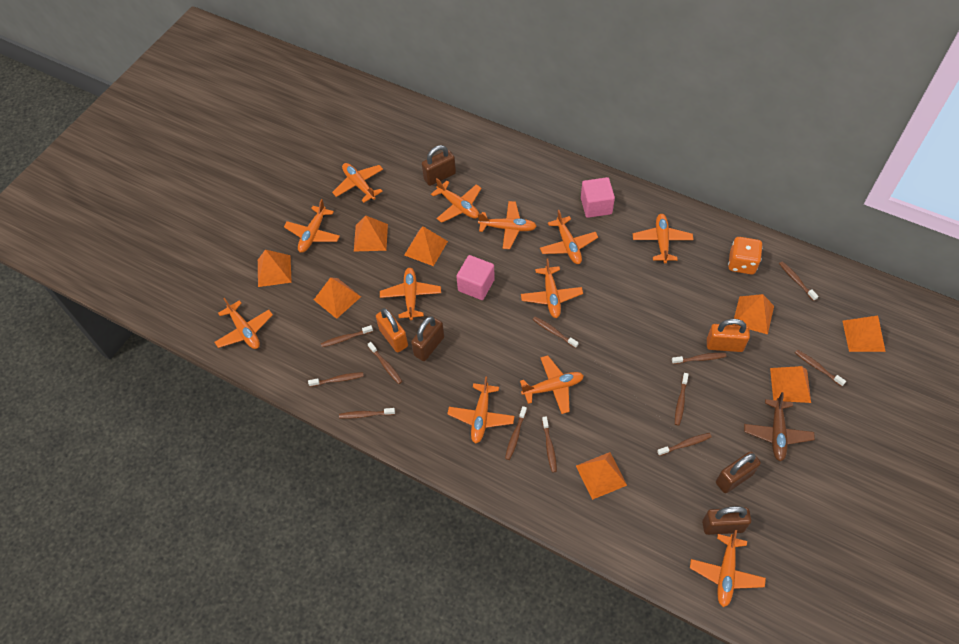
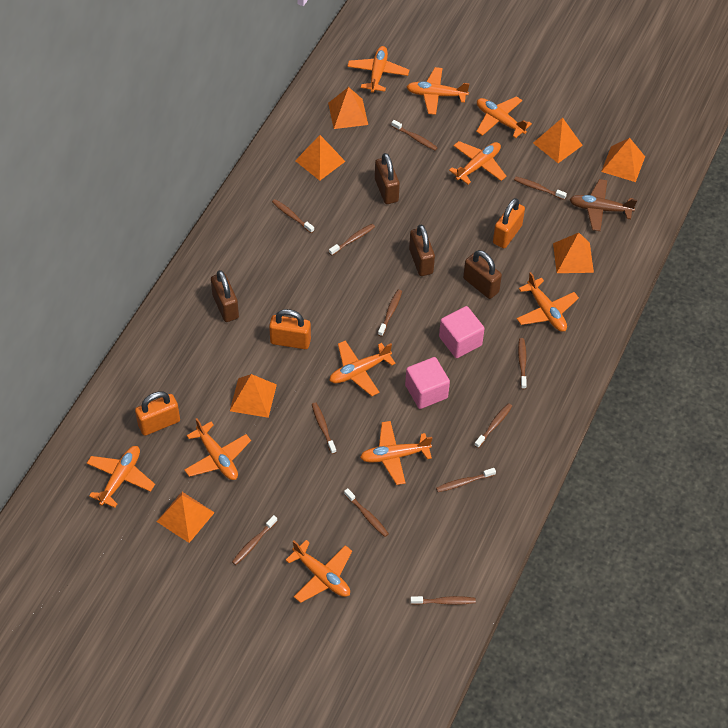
orange dice: [728,237,763,274] = 1 -> none = 0
orange padlock: [376,308,408,352] [707,319,750,352] = 2 -> [135,391,180,436] [269,309,311,349] [493,198,525,248] = 3
orange plane: [214,298,273,349] [284,199,340,253] [332,163,383,203] [380,268,441,320] [431,178,482,223] [447,376,514,444] [478,201,537,249] [520,355,584,414] [521,258,583,318] [540,210,598,264] [633,214,693,263] [690,530,766,607] = 12 -> [87,446,155,508] [184,418,251,480] [286,540,352,603] [329,340,396,396] [347,46,409,93] [360,421,432,485] [407,67,470,115] [449,141,506,184] [476,96,532,138] [517,272,579,332] = 10
orange pyramid: [258,250,292,287] [314,277,361,319] [354,215,388,252] [404,226,448,266] [576,452,627,500] [732,294,774,334] [770,366,811,403] [842,316,886,352] = 8 -> [157,492,215,543] [230,374,277,418] [295,135,346,181] [328,87,368,129] [533,118,583,163] [553,233,594,273] [601,138,645,182] = 7

